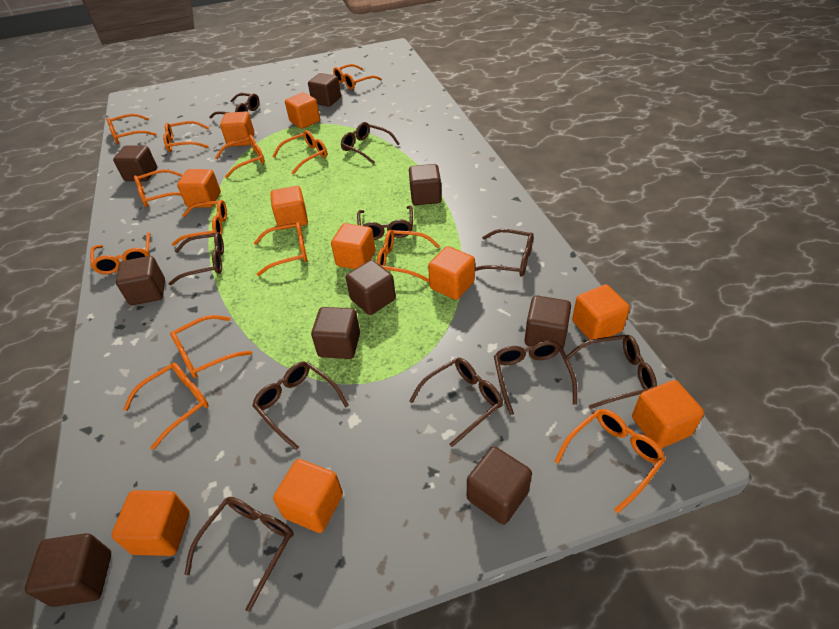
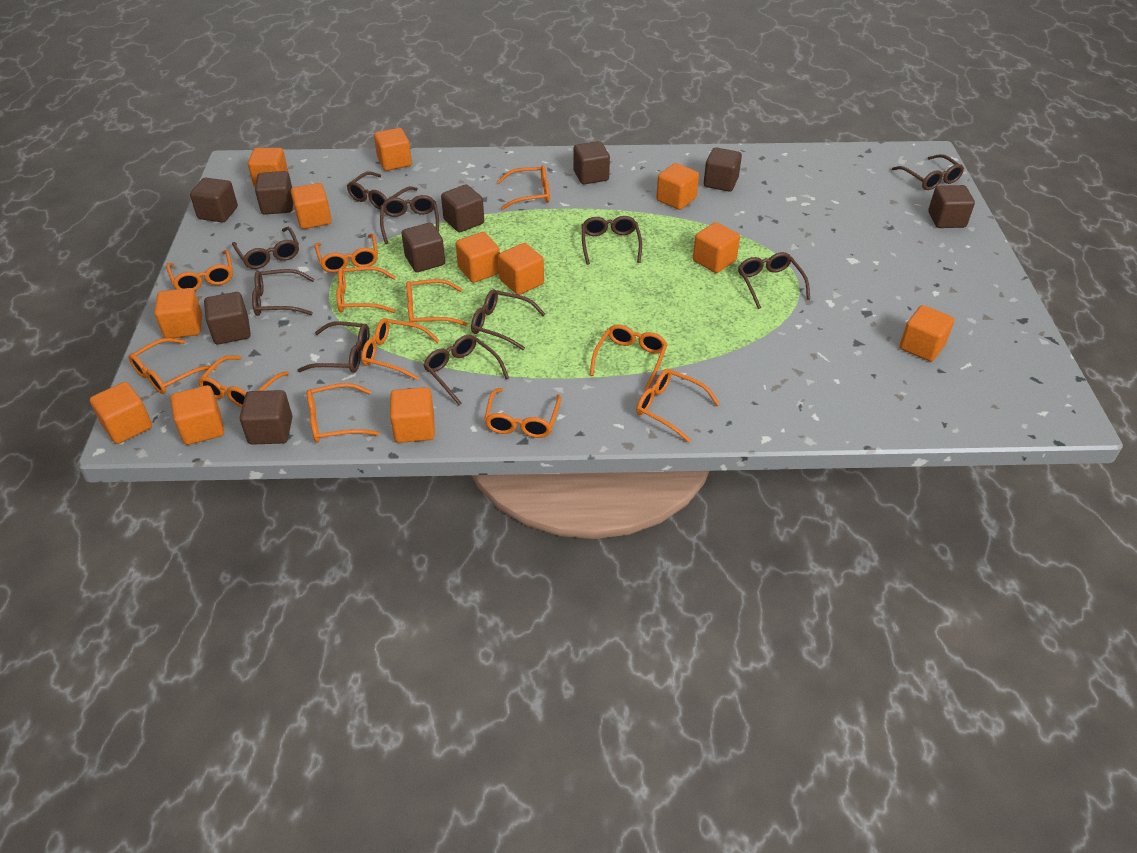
orange cube: [111,490,190,556] [177,169,221,208] [220,111,255,147] [270,186,308,230] [273,459,343,533] [285,92,320,129] [331,223,375,269] [428,246,475,300] [572,285,630,340] [632,380,704,449] = 10 -> [90,382,152,444] [154,288,202,338] [170,385,224,445] [248,148,288,187] [291,183,332,229] [374,128,412,171] [390,387,435,443] [456,232,500,283] [498,243,544,295] [656,163,699,210] [693,222,740,273] [900,305,954,362] = 12
orange glasses: [90,232,151,274] [106,114,156,144] [123,363,209,450] [134,169,182,207] [163,121,209,152] [170,315,252,378] [172,200,227,246] [215,135,265,178] [254,222,307,276] [272,130,327,174] [333,64,382,90] [377,229,440,282] [555,409,666,513] = 13 -> [128,338,217,394] [166,250,233,291] [198,356,289,408] [307,383,379,443] [315,234,378,273] [336,266,396,313] [361,318,439,380] [406,279,467,326] [484,388,561,438] [497,165,550,210] [590,324,668,390] [636,369,720,443] = 12

